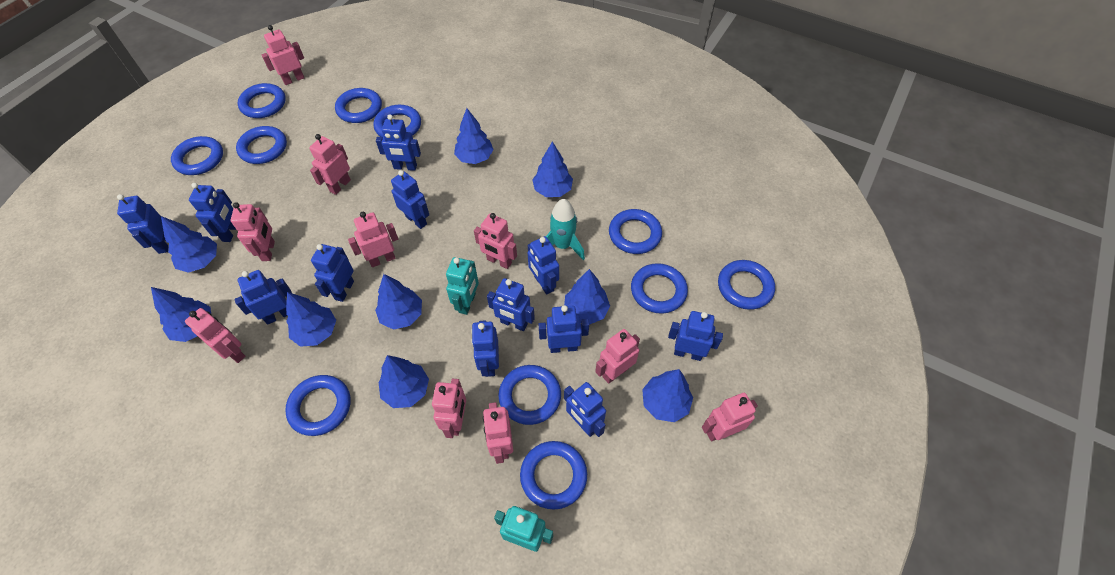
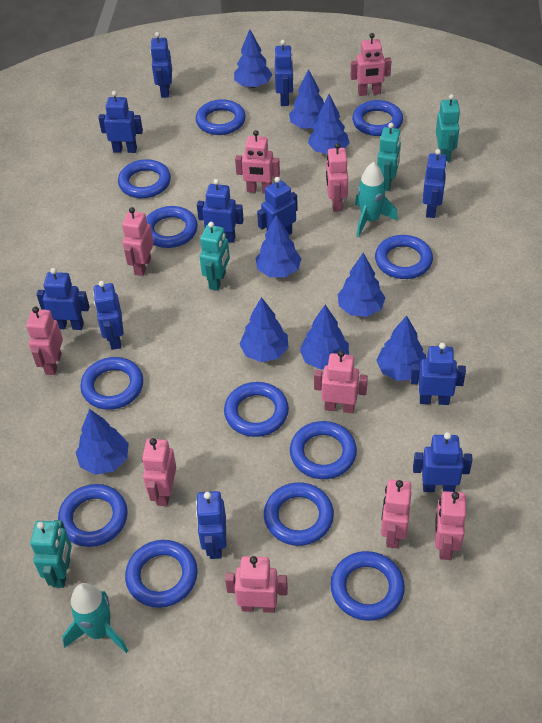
blue ring: [171,136,223,175] [236,126,287,164] [238,83,286,118] [285,375,351,436] [335,88,382,123] [374,105,421,137] [498,365,561,425] [520,441,587,510] [609,209,662,254] [631,263,688,314] [718,260,775,310] = 11 -> [58,484,127,547] [80,357,143,410] [118,159,171,198] [125,540,198,608] [146,206,198,248] [196,99,246,135] [224,382,289,437] [264,482,334,546] [290,421,357,479] [330,551,405,621] [352,100,403,136] [375,235,433,279] = 12
blue robot: [117,194,168,254] [189,183,236,242] [234,270,292,325] [311,244,354,302] [376,114,421,171] [391,170,429,229] [471,321,499,377] [487,278,535,331] [528,236,559,295] [539,305,589,353] [564,382,606,437] [668,311,723,361] = 12 -> [37,268,90,330] [93,281,124,350] [98,91,143,153] [150,32,172,98] [196,491,226,559] [197,179,244,243] [257,177,298,235] [275,40,294,106] [410,342,466,405] [413,432,473,492] [422,149,448,218] = 11
turquoise robot: [446,257,479,315] [494,506,553,552] = 2 -> [30,520,72,588] [200,222,230,291] [377,123,401,191] [436,94,460,162] = 4
turquoise rocket: [546,199,585,260] = 1 -> [62,583,128,653] [355,162,398,238] = 2

